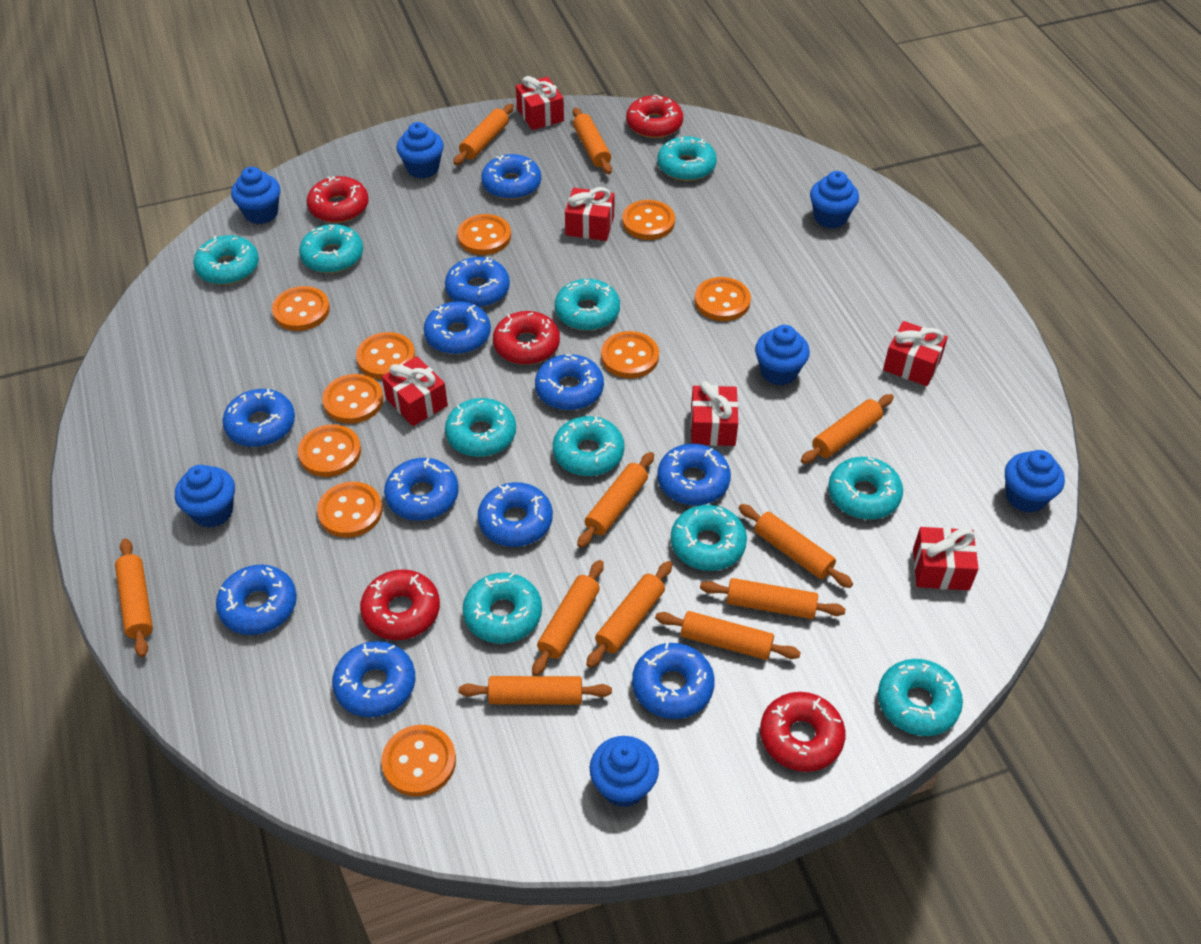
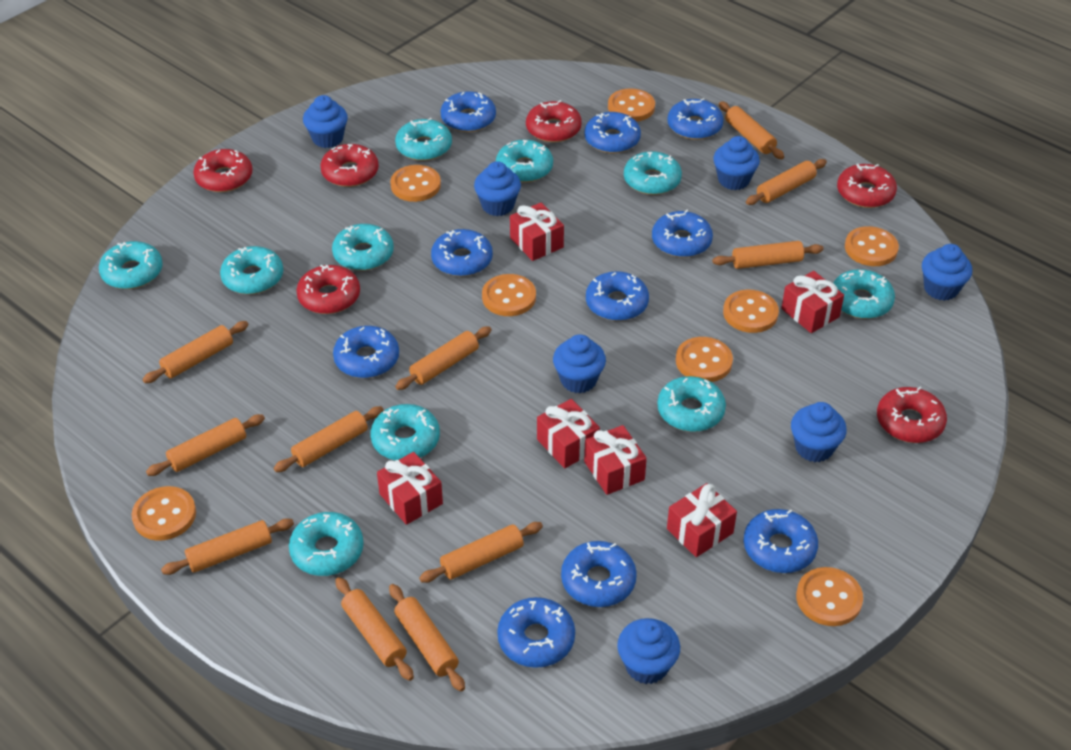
blue donut: [216,564,297,635] [222,389,295,447] [332,641,415,717] [384,458,459,520] [424,301,491,354] [445,257,510,307] [477,482,553,547] [481,154,541,200] [535,354,604,411] [632,642,715,719] [658,444,731,505] = 11 -> [333,326,399,378] [431,229,493,277] [441,91,496,132] [497,597,575,668] [561,541,637,607] [585,112,641,154] [586,271,649,321] [652,210,713,258] [667,98,724,140] [744,509,818,573] = 10
orange button: [272,286,330,331] [298,424,361,477] [317,482,383,538] [322,374,383,424] [356,332,415,379] [381,725,456,796] [457,214,511,255] [601,331,659,378] [622,200,675,240] [694,277,751,321] = 10 -> [132,486,196,541] [390,165,441,202] [482,274,536,316] [608,88,655,122] [676,337,733,382] [723,290,779,333] [796,567,863,626] [845,226,899,266] = 8
red donut: [307,176,368,223] [360,569,440,640] [493,311,560,365] [626,95,683,138] [760,692,845,772] = 5 -> [193,149,252,192] [296,265,360,314] [320,144,379,187] [526,100,582,143] [837,164,897,208] [877,387,947,443] = 6

